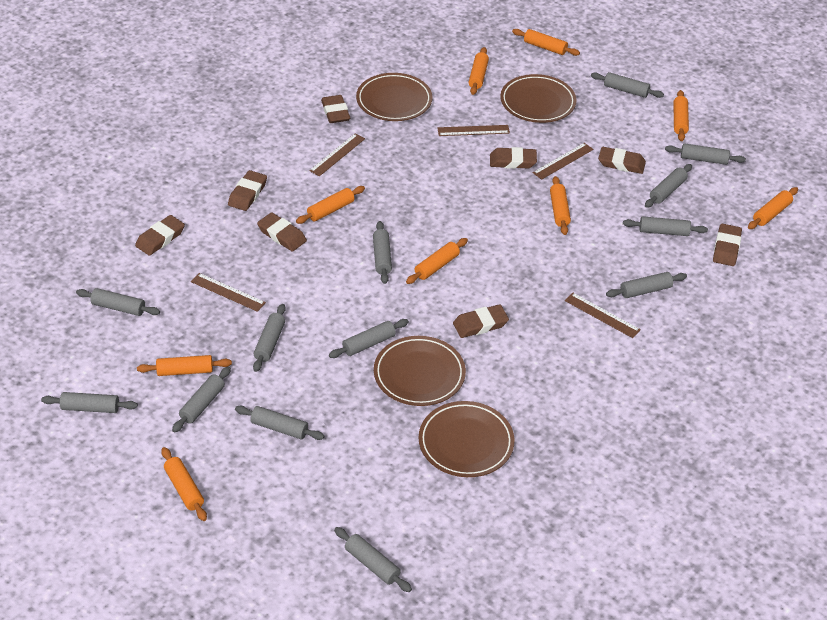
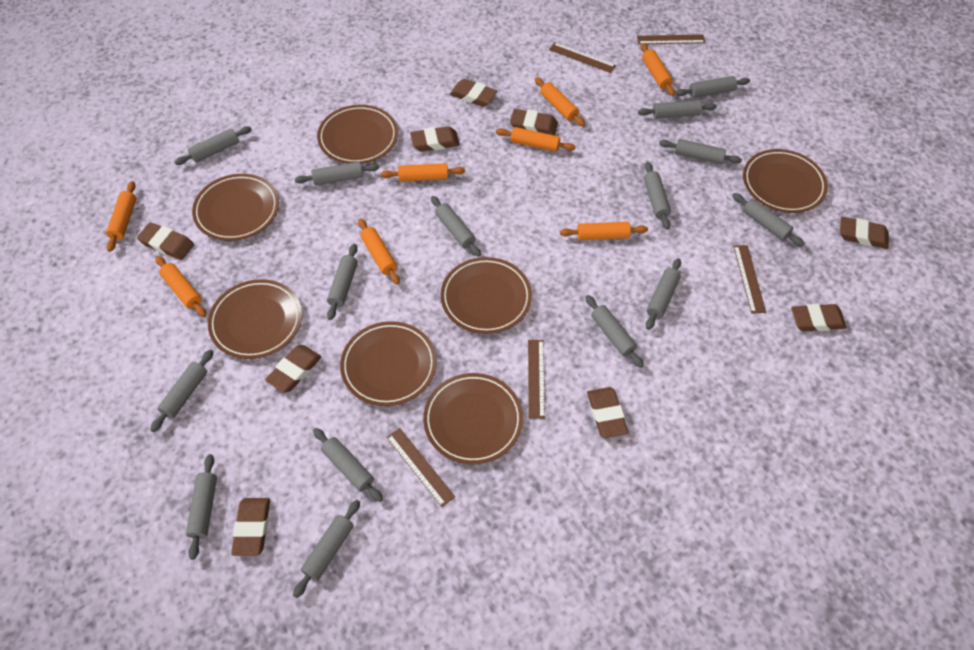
brown eraser: [135,215,185,256] [228,170,267,211] [257,212,307,252] [321,95,350,123] [453,304,509,338] [490,147,537,169] [598,147,646,174] [713,224,742,266] = 8 -> [137,222,194,260] [231,498,270,556] [265,345,321,393] [410,126,460,152] [450,79,497,107] [510,109,558,135] [587,387,628,438] [791,304,847,331] [840,217,889,249] = 9
brown plate: [356,73,433,121] [374,336,466,406] [419,401,515,477] [500,74,577,123] = 4 -> [192,174,279,241] [208,279,302,359] [317,105,398,164] [340,321,437,406] [423,373,523,464] [441,257,532,334] [743,149,828,213] = 7
grey rolling pin: [41,392,138,413] [76,288,160,316] [172,366,231,432] [235,406,324,440] [253,304,286,372] [329,319,409,358] [334,527,412,592] [373,221,392,284] [591,72,664,98] [606,272,687,298] [623,216,708,236] [645,164,692,208] [665,143,746,165] = 13 -> [150,349,213,432] [175,126,252,165] [186,454,217,560] [293,500,360,598] [295,162,379,185] [313,428,383,502] [327,244,358,320] [431,196,481,257] [585,295,644,368] [638,100,717,119] [644,162,671,229] [646,258,681,330] [659,139,742,164] [676,76,750,98] [732,193,804,247] = 15
orange rolling pin: [137,355,232,376] [161,447,207,521] [296,186,365,224] [406,238,468,284] [469,47,489,95] [512,29,580,56] [550,176,571,235] [673,90,689,141] [748,187,798,229] = 9 -> [106,181,136,252] [156,256,206,317] [358,218,400,285] [381,163,465,182] [496,127,576,152] [535,77,585,127] [560,222,648,240] [640,43,675,96] = 8

